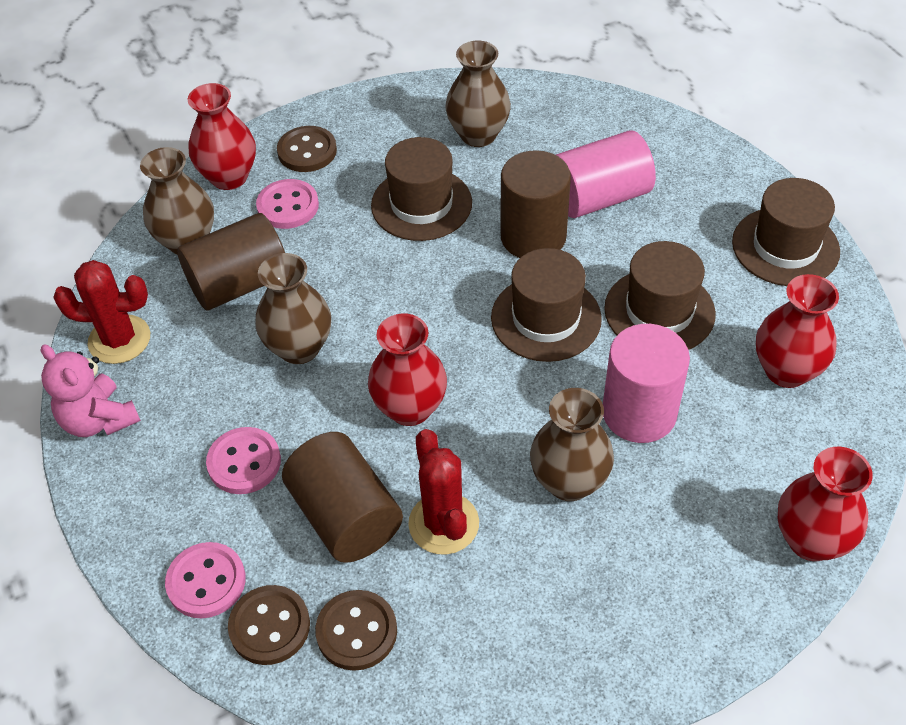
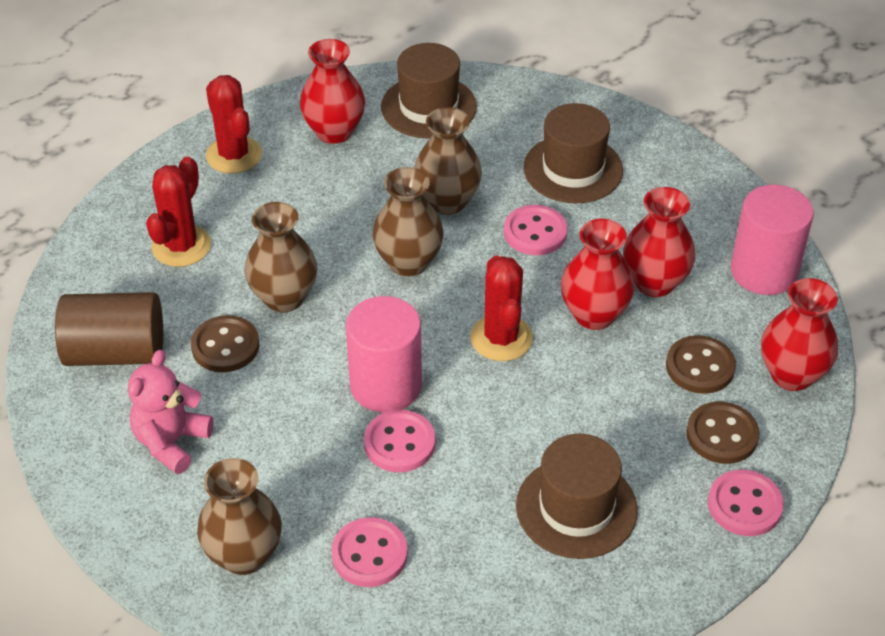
brown cylinder: [177,213,285,311] [282,432,403,563] [500,150,571,258] = 3 -> [55,292,163,366] = 1
brown hat: [371,137,472,241] [491,248,602,362] [604,241,716,350] [732,178,840,286] = 4 -> [381,43,477,139] [516,434,638,559] [523,103,623,203] = 3
pink button: [165,542,246,619] [206,427,281,494] [256,179,319,229] = 3 -> [331,517,408,587] [364,409,435,472] [504,205,567,255] [708,470,784,536] = 4
red cactus: [53,260,150,364] [408,429,479,555] = 2 -> [146,156,211,267] [206,75,262,174] [470,255,533,361] = 3

